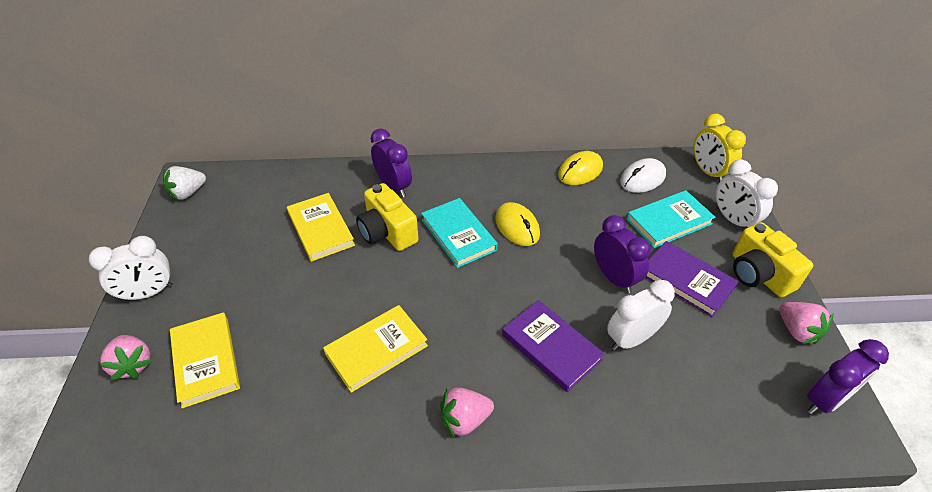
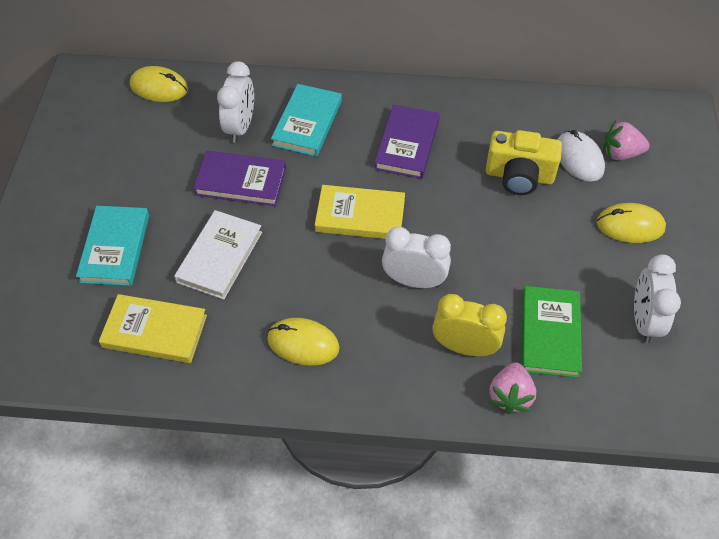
green book: none = 0 -> [521,286,582,378] = 1
pink strawberry: [100,335,152,380] [440,387,494,438] [779,302,834,344] = 3 -> [489,362,536,414] [603,121,650,161] = 2
purple clock: [371,128,412,197] [594,215,651,293] [807,339,889,414] = 3 -> none = 0
white book: none = 0 -> [174,210,262,300] = 1
white strawberry: [163,166,206,200] = 1 -> none = 0
yellow book: [170,312,240,408] [287,193,355,262] [323,305,428,393] = 3 -> [99,294,207,363] [315,185,405,239] = 2
yellow camera: [356,183,419,251] [733,222,813,297] = 2 -> [486,130,562,195] = 1
yellow mouse: [495,202,540,246] [558,151,603,185] = 2 -> [130,66,188,102] [267,318,340,366] [597,203,666,243] = 3

